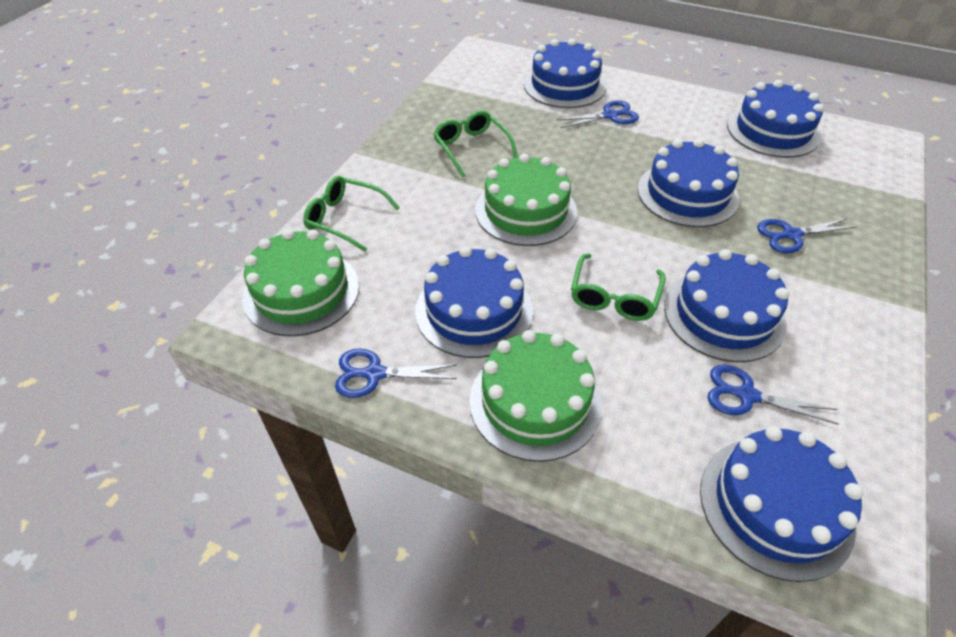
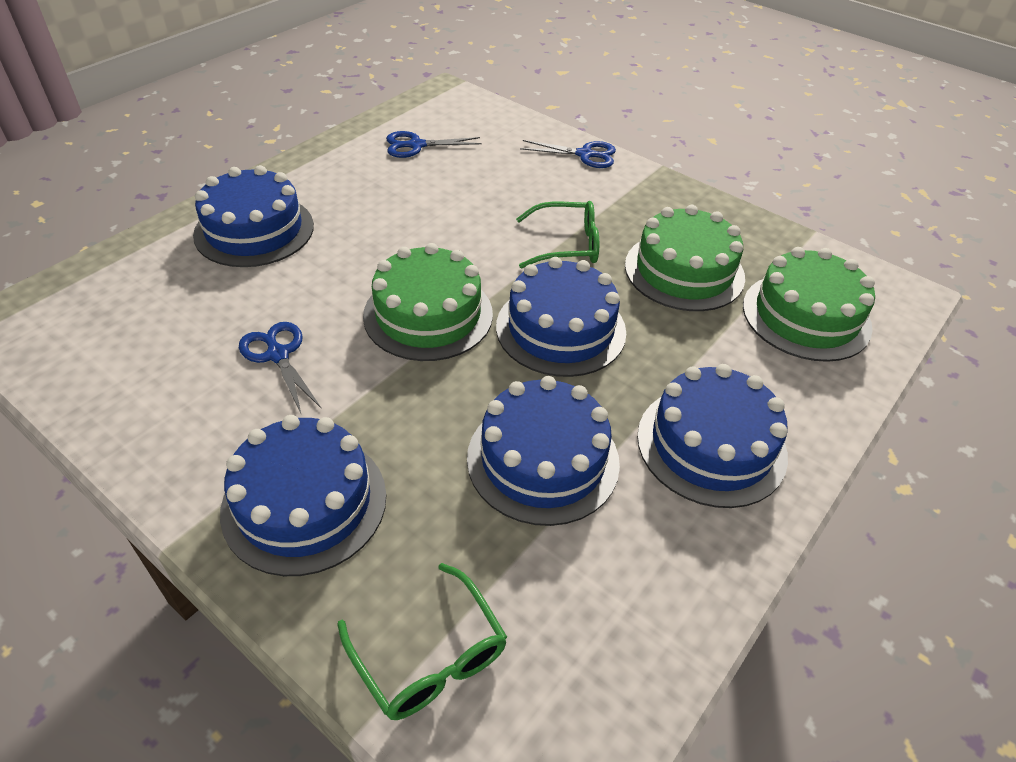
blue cake: [415,246,533,358] [524,38,606,108] [638,139,739,227] [664,249,789,362] [700,426,863,582] [727,80,824,158] = 6 -> [193,165,314,267] [220,415,386,576] [467,376,620,526] [496,257,626,377] [637,364,788,508] = 5
blue scissors: [335,349,457,398] [556,100,639,128] [707,365,839,425] [757,218,858,253] = 4 -> [239,322,322,415] [386,131,482,158] [520,140,616,168] = 3
green glasses: [303,176,400,252] [433,110,518,177] [571,253,666,321] = 3 -> [338,563,507,720] [516,201,599,269] = 2

